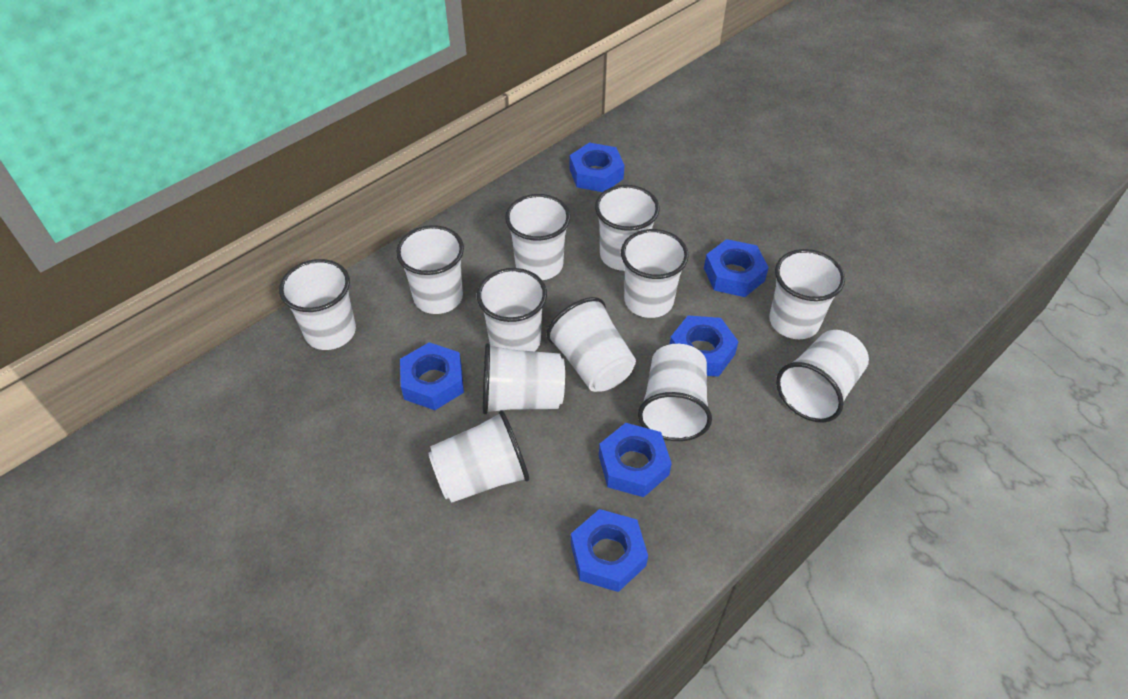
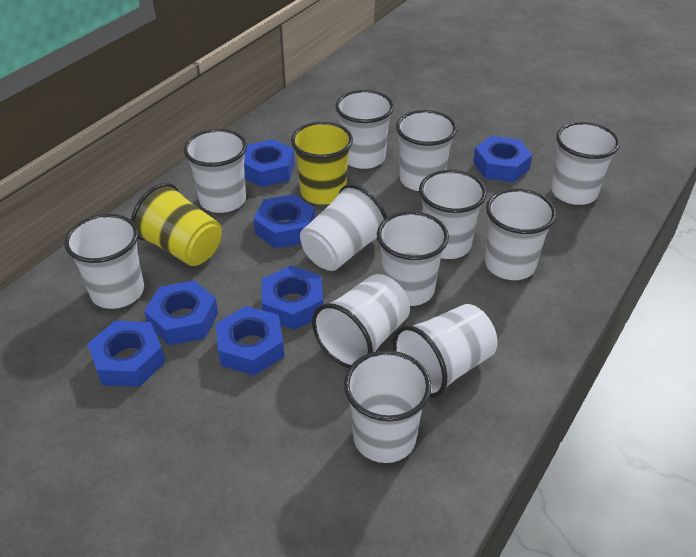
blue nut: [400,342,464,410] [570,143,624,192] [571,509,648,592] [599,423,672,497] [670,315,739,377] [704,239,769,297] = 6 -> [88,321,165,387] [144,280,218,346] [216,306,284,376] [244,139,295,187] [253,194,315,248] [262,265,323,330] [473,136,532,182] = 7
yellow cup: none = 0 -> [131,183,222,266] [291,122,353,205] = 2

